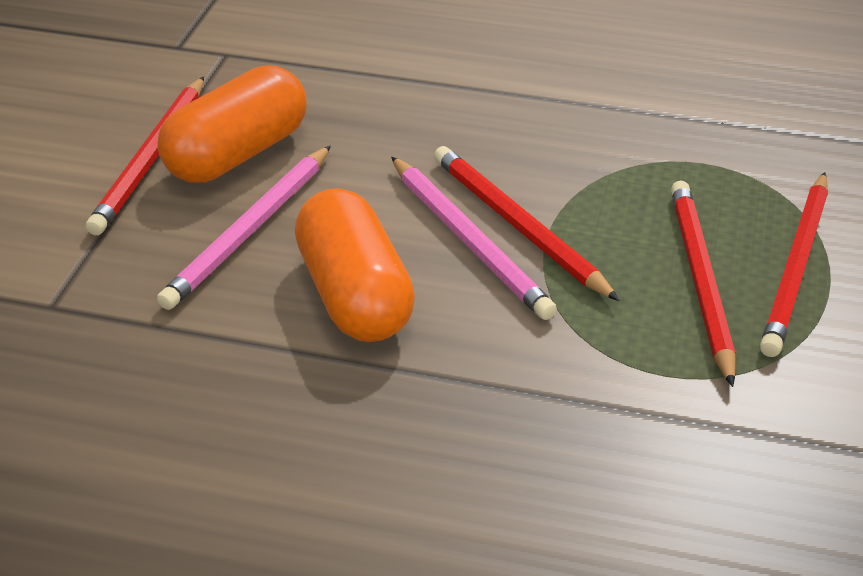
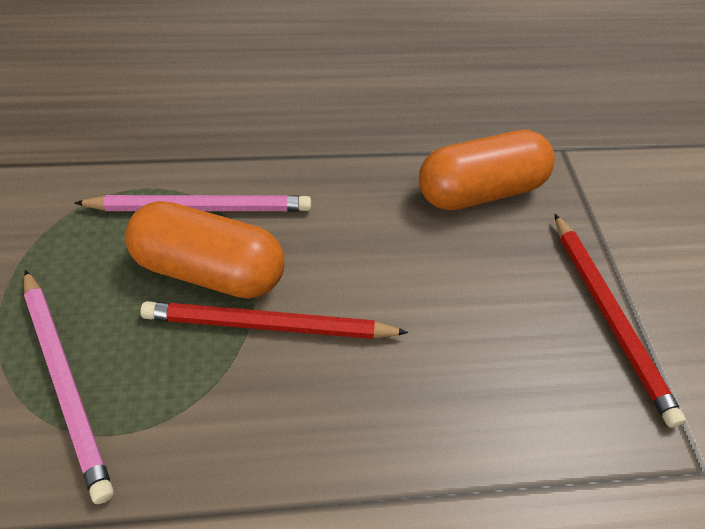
red pencil: [86,76,204,235] [434,146,619,301] [671,181,735,387] [760,172,828,357] = 4 -> [140,301,409,339] [554,214,686,428] = 2

